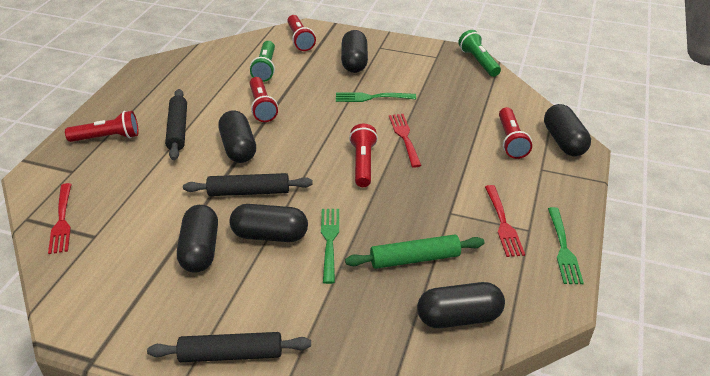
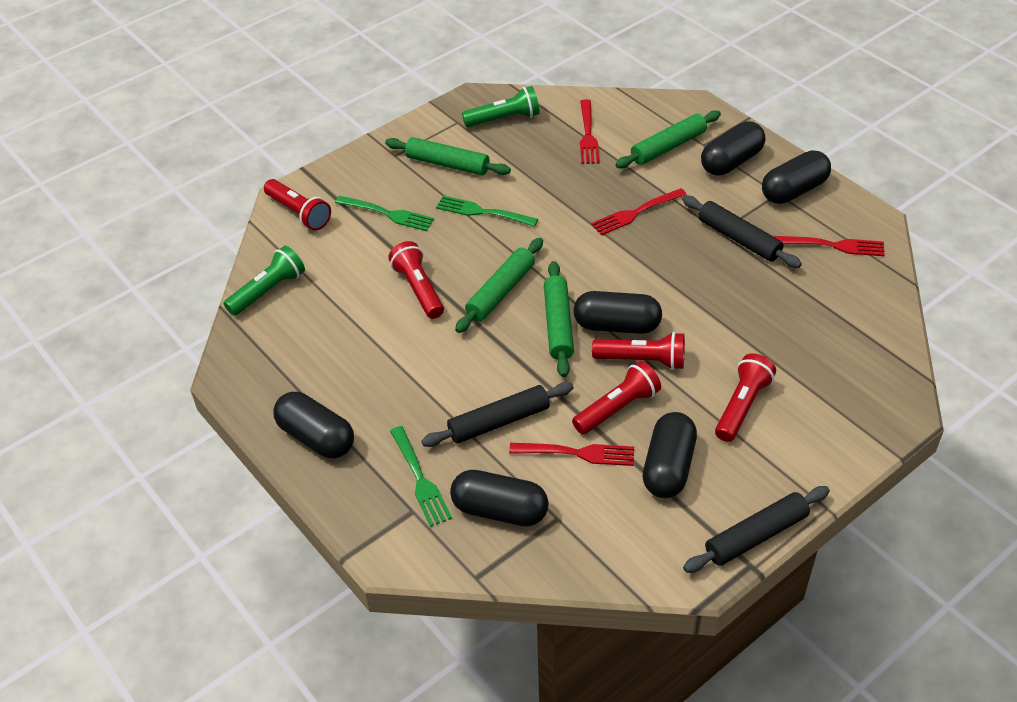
green rolling pin: [345,235,484,269] = 1 -> [385,137,511,175] [455,238,543,333] [544,261,574,377] [615,110,721,168] = 4
red fork: [48,183,72,254] [389,114,422,168] [485,185,525,257] = 3 -> [509,443,634,466] [580,99,600,164] [591,188,687,236] [774,236,885,256] = 4

